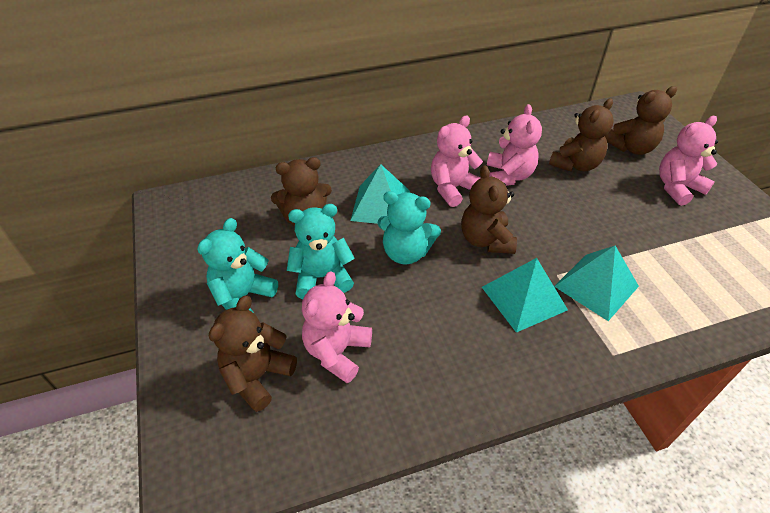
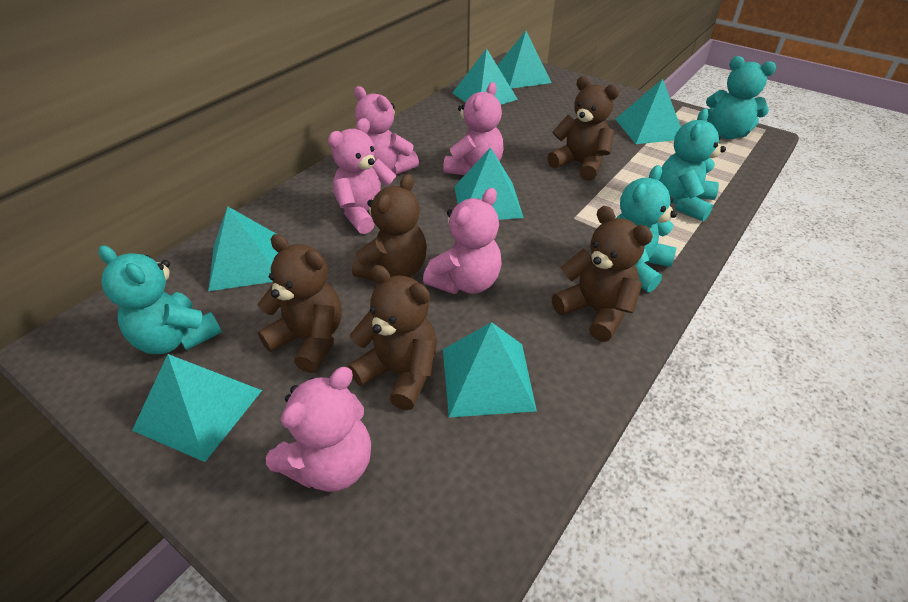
pink teddy bear: [302,271,372,383] [431,116,483,207] [487,104,542,186] [659,116,718,206] = 4 -> [266,367,371,492] [328,118,397,234] [354,86,419,175] [423,188,502,294] [443,82,504,175] = 5
turquoise pyramid: [350,164,410,224] [482,258,568,333] [554,246,639,321] = 3 -> [132,354,262,462] [208,206,278,291] [443,322,537,417] [453,48,518,105] [454,147,524,220] [497,31,552,89] [615,79,681,144] = 7
turquoise teddy bear: [197,218,278,313] [287,204,355,299] [377,191,441,265] = 3 -> [98,245,222,354] [616,165,677,292] [659,109,726,222] [706,56,776,139] = 4

